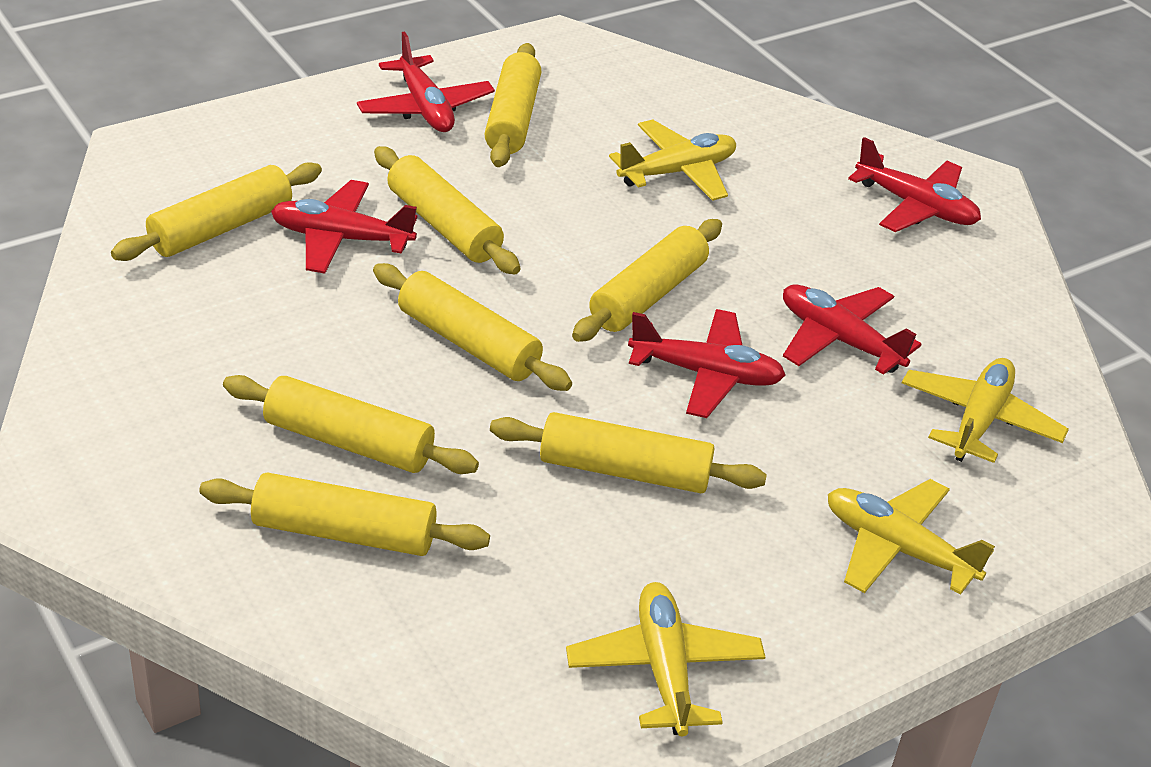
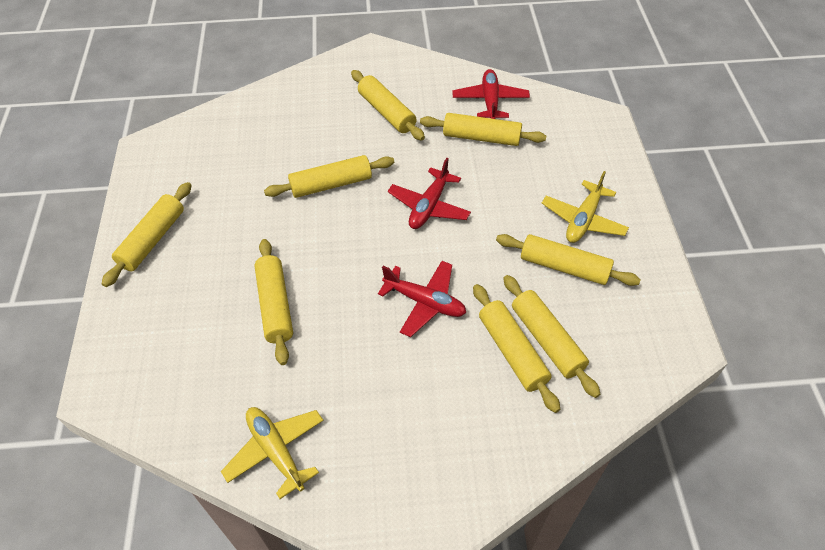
red plane: [271,180,417,274] [357,31,495,132] [628,309,786,418] [783,284,922,375] [848,137,981,232] = 5 -> [378,261,466,337] [388,158,471,229] [453,69,530,119] = 3
yellow plane: [566,582,766,736] [609,120,736,201] [828,479,995,595] [902,358,1069,463] = 4 -> [221,407,324,499] [542,171,629,243] = 2

